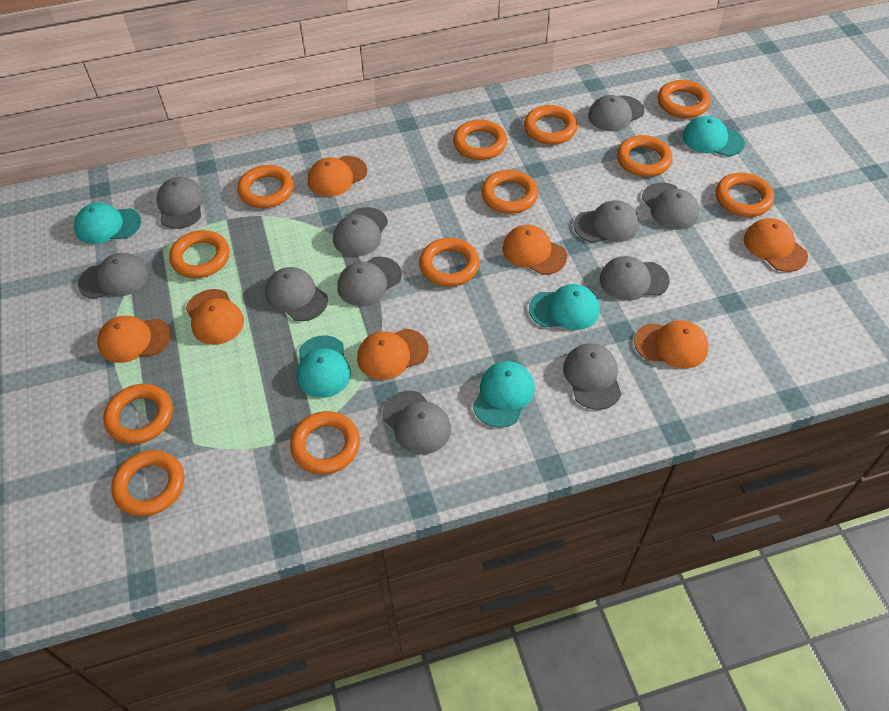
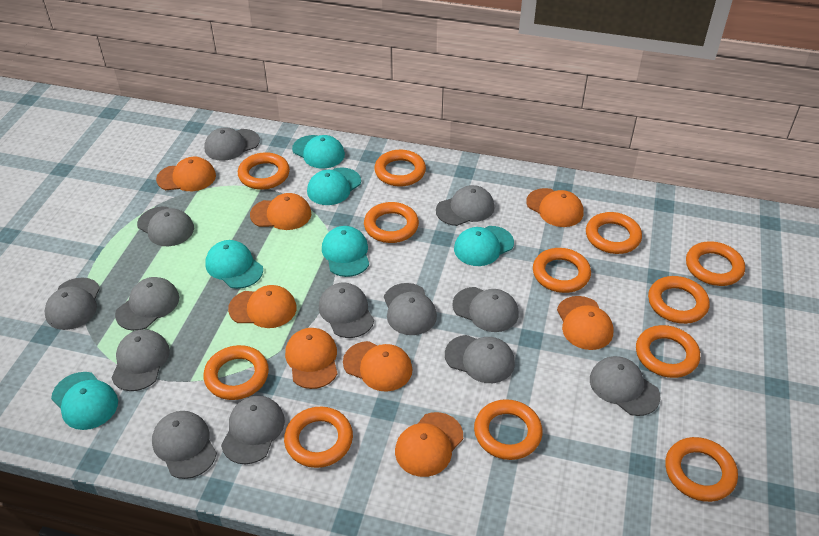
grey cap: [78,253,148,299] [157,177,205,229] [265,267,328,321] [333,207,388,257] [337,256,402,306] [382,391,451,454] [563,344,622,410] [574,200,639,243] [588,95,644,131] [600,256,670,301] [642,183,699,230] = 11 -> [44,277,100,330] [112,329,170,391] [115,277,179,331] [137,207,194,246] [152,411,217,479] [205,127,260,161] [221,396,285,464] [319,283,374,338] [384,283,437,335] [436,185,494,226] [445,335,515,383] [452,287,519,332] [590,356,661,416] = 13
orange cap: [97,316,171,363] [186,289,244,345] [308,156,367,197] [357,328,429,380] [502,225,567,275] [634,320,709,368] [744,218,808,272] = 7 -> [156,157,216,191] [228,285,297,328] [250,193,311,230] [285,328,338,389] [343,341,412,392] [395,412,463,477] [526,188,584,227] [557,296,613,350] = 8
turquoise cap: [74,203,141,244] [297,336,351,398] [473,361,535,427] [529,284,600,330] [682,116,745,156] = 5 -> [51,372,118,430] [205,240,263,289] [292,135,345,168] [307,168,361,205] [322,226,369,277] [454,226,514,266] = 6

